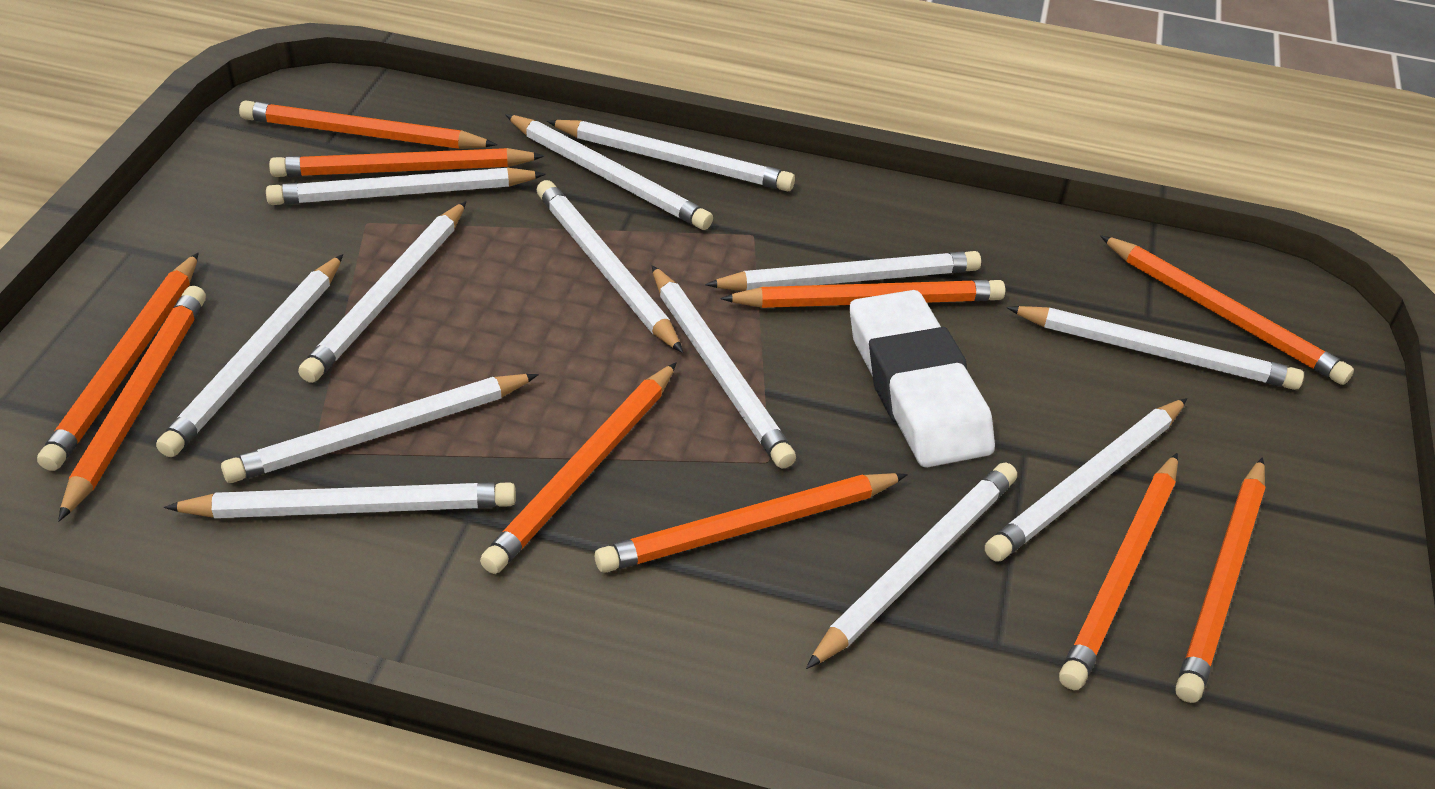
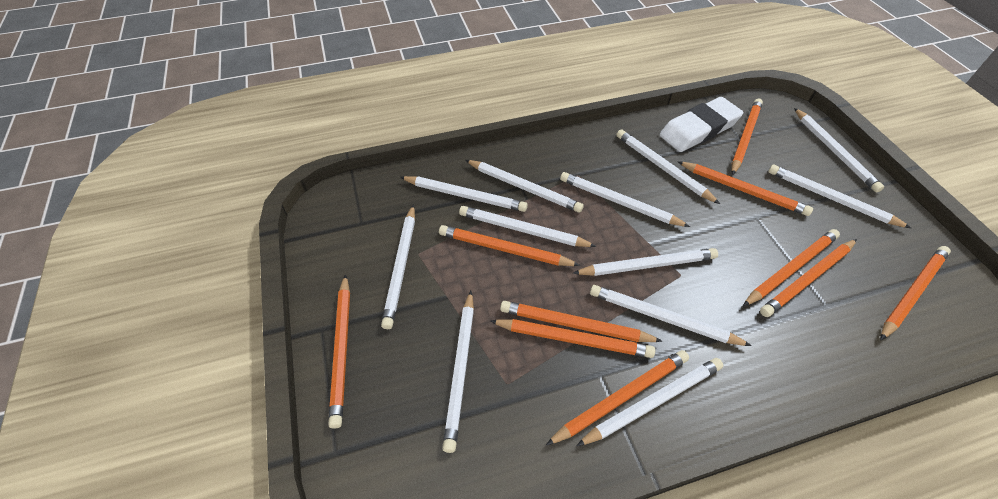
white pencil: [156,254,343,457] [164,482,516,518] [221,374,539,483] [266,168,546,205] [298,201,466,383] [505,114,713,230] [537,180,683,353] [547,120,795,191] [652,265,796,469] [705,251,981,291] [806,462,1017,669] [985,398,1187,561] [1006,306,1304,390] = 13 -> [381,204,415,329] [400,176,528,212] [442,291,474,453] [459,206,597,247] [466,160,584,213] [560,172,690,227] [573,248,718,276] [577,358,723,446] [590,285,752,346] [616,129,720,204] [768,165,911,228] [794,108,884,193] = 12

